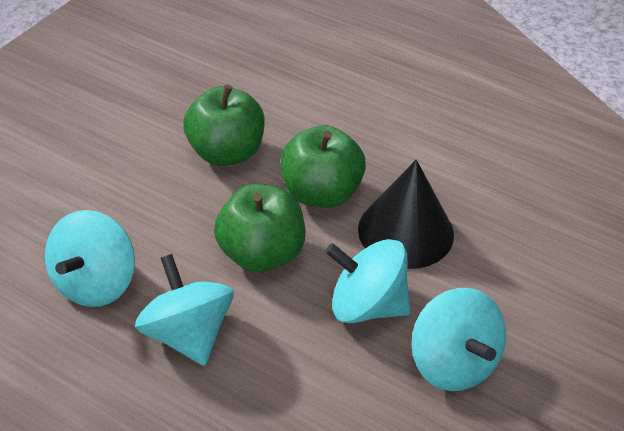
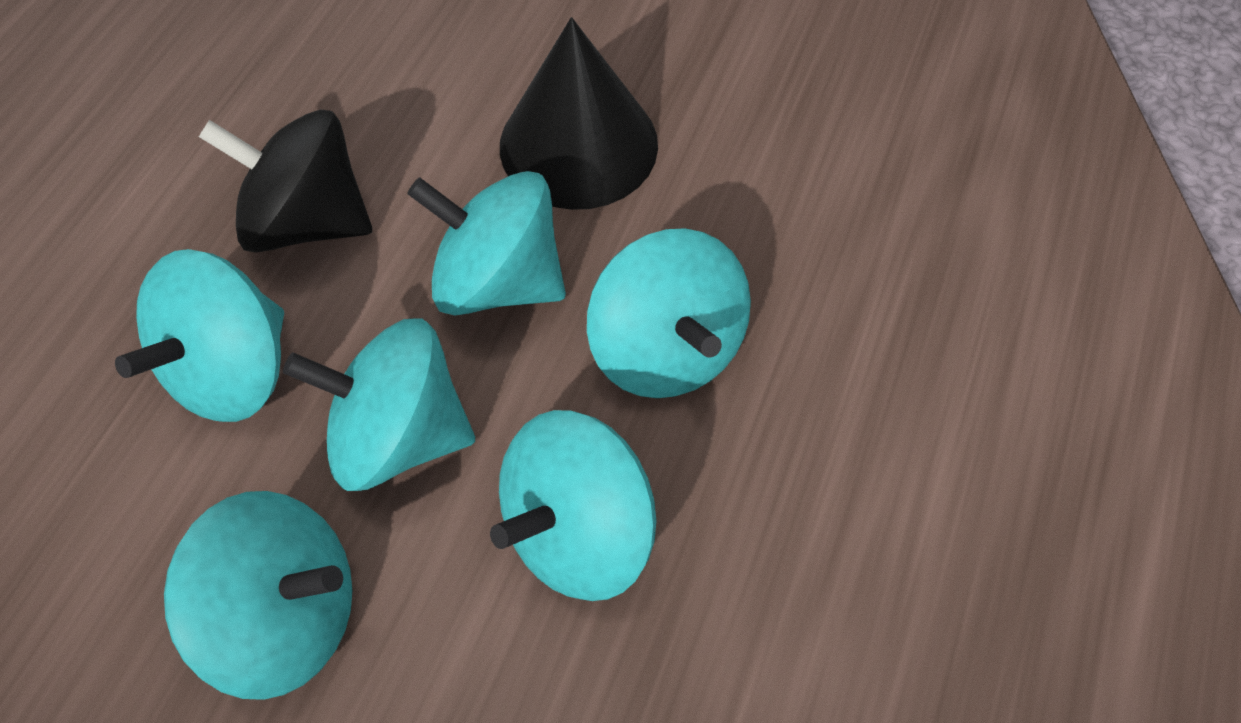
black spinning top: none = 0 -> [199,109,372,252] = 1
green apple: [183,84,265,166] [214,184,305,272] [281,125,366,208] = 3 -> none = 0
turquoise spinning top: [45,210,135,307] [135,254,234,366] [325,239,411,323] [411,288,506,391] = 4 -> [115,249,284,422] [164,491,353,700] [283,319,475,491] [407,171,566,316] [490,410,656,601] [587,228,751,398] = 6

